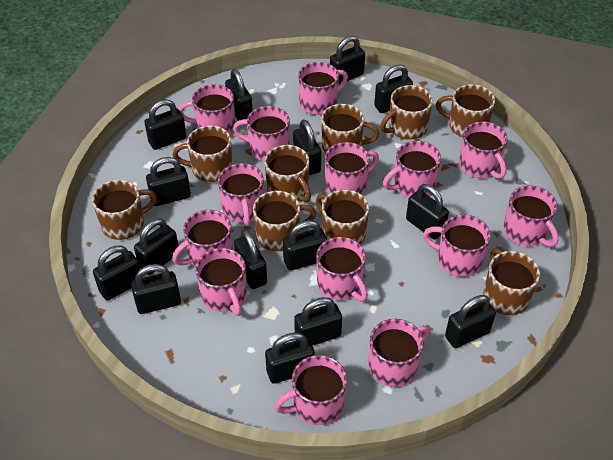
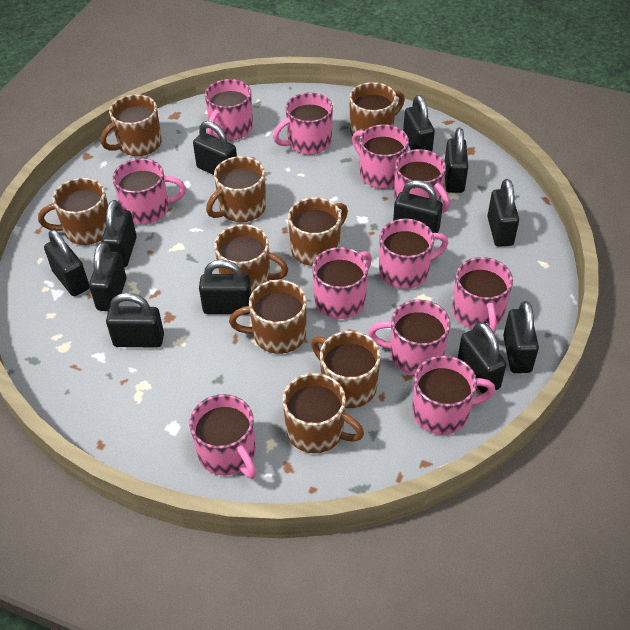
black padlock: [93,246,140,301] [131,264,181,314] [134,218,179,275] [145,99,187,150] [146,157,191,206] [225,69,253,121] [234,230,267,289] [265,332,315,384] [283,220,327,271] [293,119,321,175] [294,297,342,346] [330,36,365,85] [374,65,413,113] [406,184,449,240] [445,295,496,348] = 15 -> [44,230,89,296] [89,242,126,311] [102,200,137,268] [106,293,164,348] [193,121,237,175] [199,260,251,314] [393,180,443,233] [403,95,435,151] [445,127,468,193] [458,322,507,394] [487,179,519,247] [503,301,539,373] = 12
pink mug: [172,210,233,267] [179,84,235,134] [195,248,247,316] [218,163,264,226] [233,106,290,161] [275,355,347,426] [298,62,348,115] [316,237,368,301] [325,142,379,195] [368,319,430,387] [383,141,441,197] [423,215,491,277] [459,121,508,179] [503,186,559,247] = 14 -> [112,158,186,224] [189,394,257,479] [205,79,253,140] [273,92,333,155] [312,247,372,319] [352,124,409,189] [368,300,451,375] [379,219,448,289] [394,149,450,213] [412,355,496,435] [452,257,513,334] = 11

